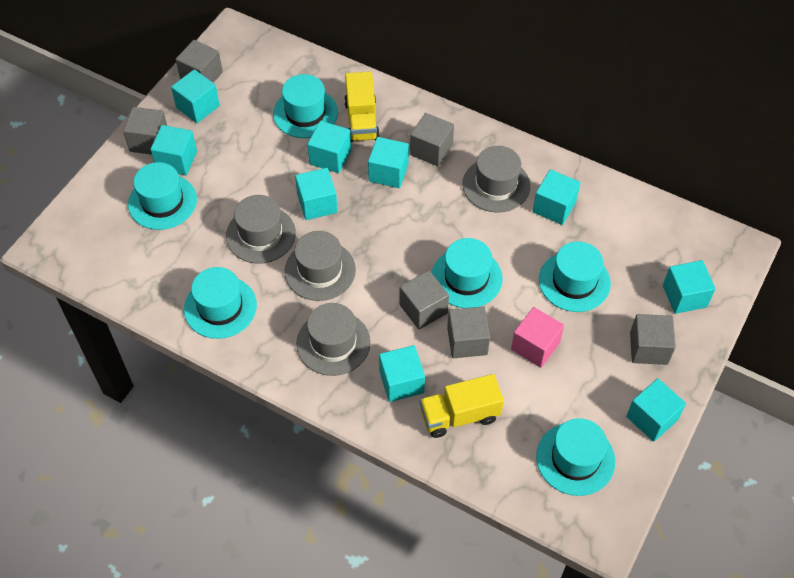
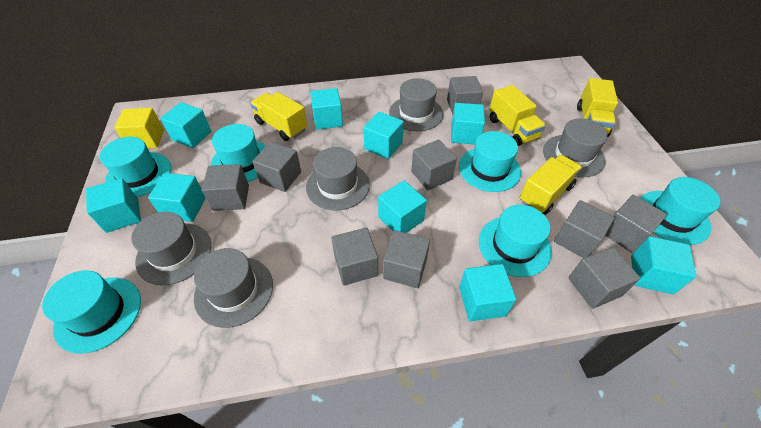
grey cube: [123,107,167,155] [176,40,223,83] [400,270,449,329] [410,113,454,166] [447,306,490,358] [630,314,676,365] = 6 -> [202,164,249,211] [252,142,301,192] [331,228,378,286] [383,230,430,288] [411,139,457,190] [447,76,483,115] [554,200,614,258] [568,247,641,309] [605,195,667,253] = 9
grey hat: [226,195,296,264] [284,231,356,301] [296,303,371,376] [462,146,530,213] = 4 -> [131,212,211,285] [194,248,273,328] [306,147,370,211] [389,78,443,131] [543,118,608,177] = 5
pink cube: [511,307,564,368] = 1 -> none = 0
yellow cube: none = 0 -> [114,108,164,149] = 1
yellow truck: [344,71,380,142] [420,374,504,438] = 2 -> [250,92,307,141] [489,85,546,146] [520,155,582,215] [577,78,618,137] = 4

